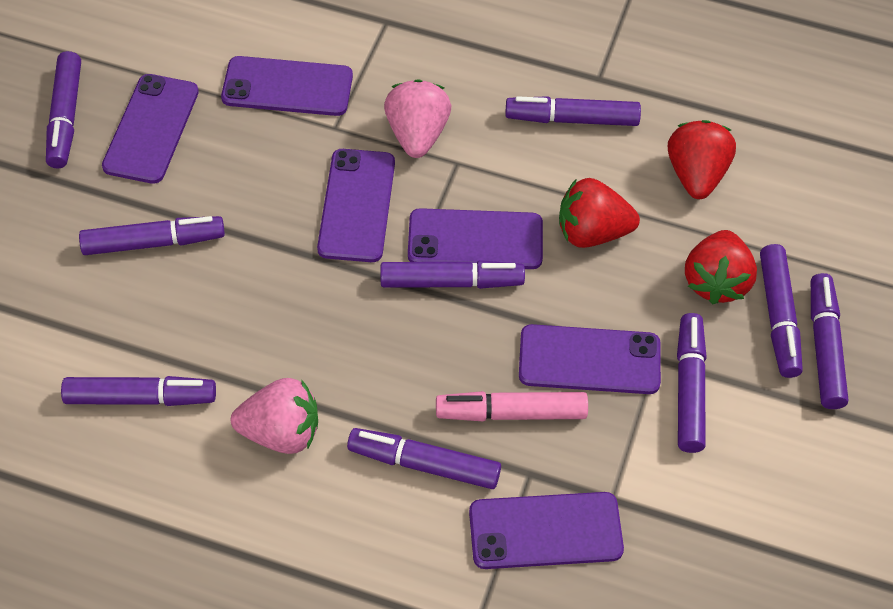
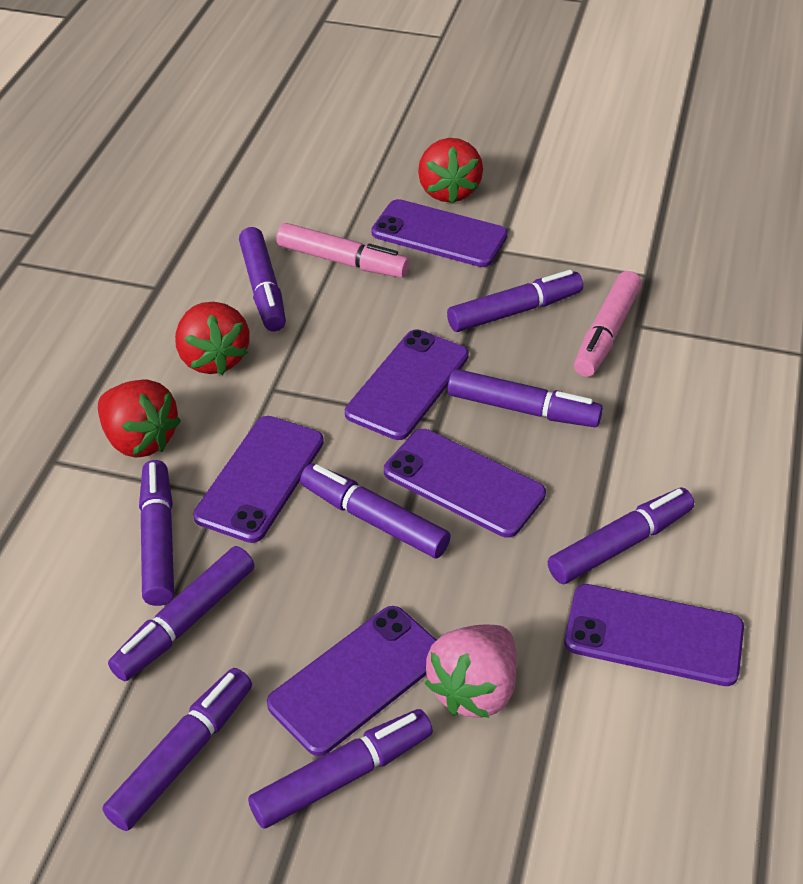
pink marker: [436,391,588,421] = 1 -> [277,223,409,278] [574,271,642,377] = 2
pink strawberry: [231,378,318,454] [384,79,451,158] = 2 -> [425,625,517,718] = 1

